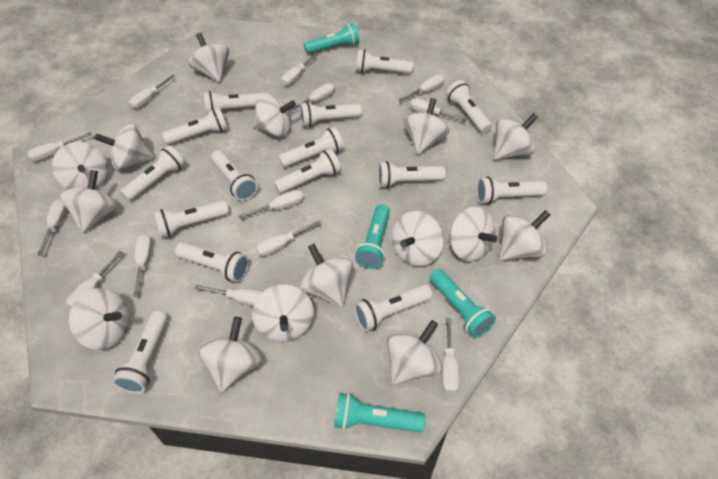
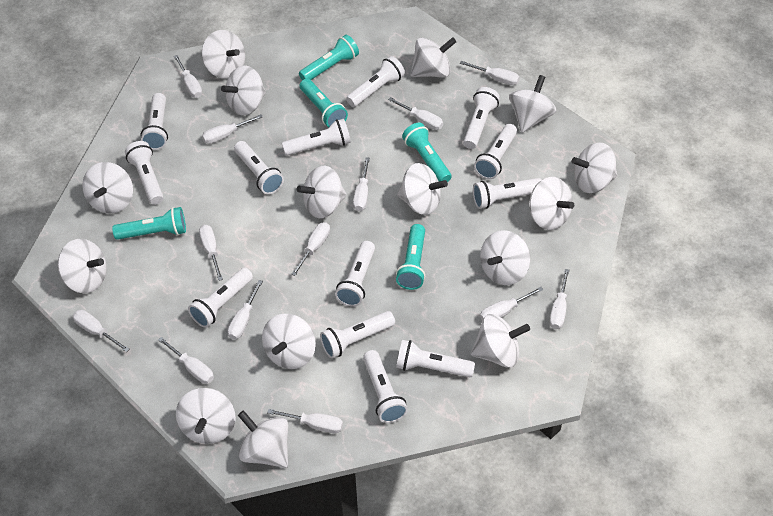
turquoise flashlight: [304,23,359,54] [334,393,425,433] [355,204,390,269] [430,269,496,338] = 4 -> [112,207,186,240] [299,35,359,80] [300,79,348,127] [396,224,425,290] [402,123,452,182] = 5
white flashlight: [112,311,168,394] [120,145,185,201] [154,200,229,238] [162,107,228,145] [175,242,249,282] [203,91,262,114] [211,150,258,201] [274,149,341,194] [278,127,344,167] [300,102,362,127] [354,284,432,332] [356,49,413,74] [377,161,446,188] [446,80,492,133] [476,177,547,204] = 15 -> [125,141,164,205] [140,93,168,150] [188,268,253,328] [234,141,284,194] [282,119,351,156] [320,311,395,359] [335,241,375,307] [346,56,405,107] [363,350,408,423] [396,340,475,377] [463,87,500,149] [473,178,542,209] [474,124,517,179] = 13

